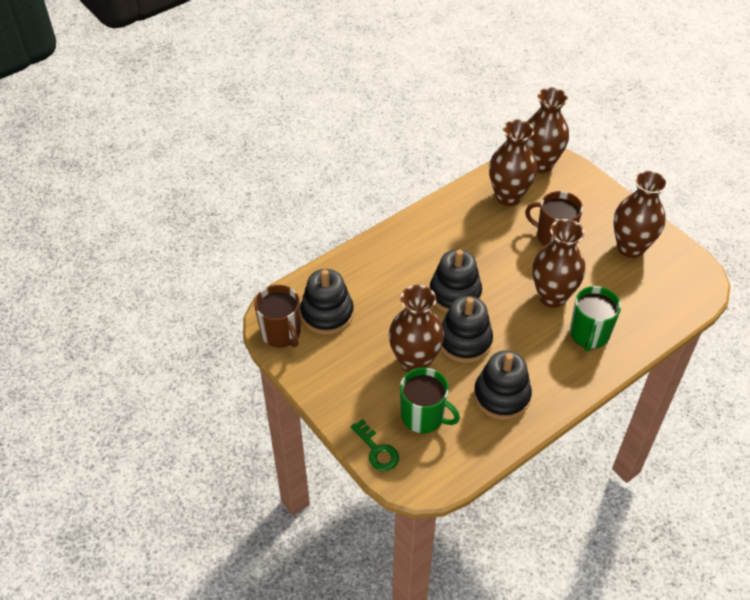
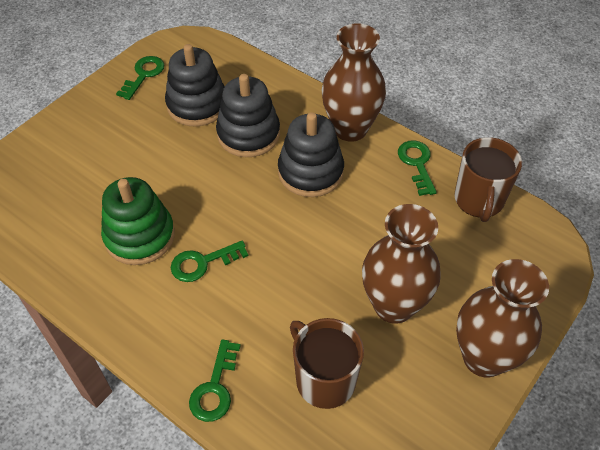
black stacking toy: [300,269,354,335] [430,249,482,313] [441,296,493,363] [474,350,532,420] = 4 -> [165,44,225,126] [216,74,280,157] [278,112,344,197] = 3
brown vase: [389,285,444,373] [489,120,537,206] [527,87,569,173] [533,219,585,308] [614,170,668,258] = 5 -> [321,23,386,142] [362,204,441,324] [456,259,549,378] = 3
green key: [351,419,399,471] = 1 -> [116,56,165,100] [171,241,248,282] [189,339,241,422] [398,140,437,196] = 4
green mug: [400,368,460,434] [570,286,621,351] = 2 -> none = 0
green stacking toy: none = 0 -> [101,177,175,265] = 1

